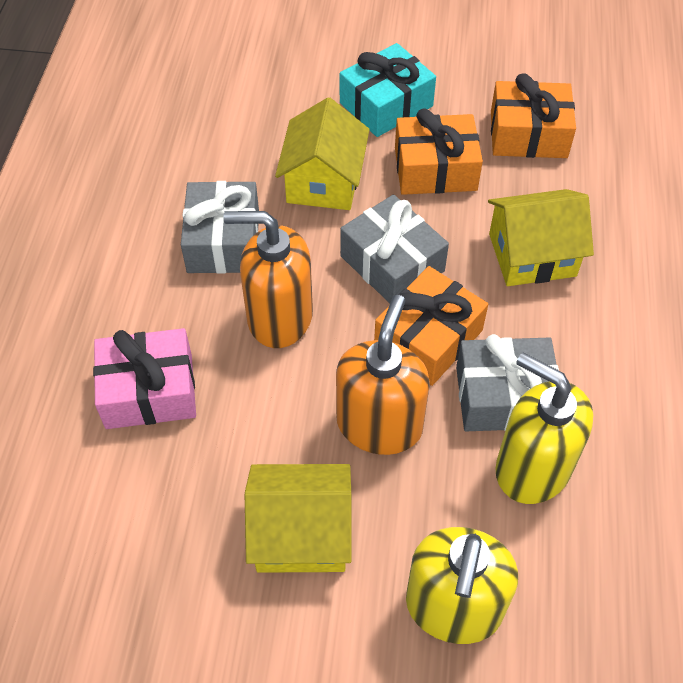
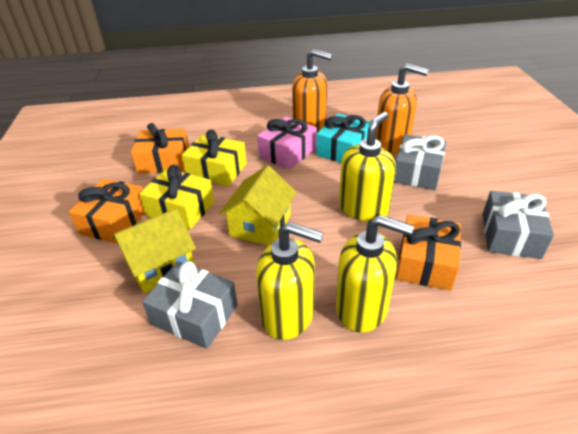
yellow gift: none = 0 -> [139,165,214,229] [182,129,247,186] = 2
yellow house: [245,464,352,573] [275,97,370,210] [488,189,594,286] = 3 -> [112,208,196,293] [219,165,296,246] = 2
yellow soap dispenser: [406,527,518,644] [495,352,593,504] = 2 -> [256,222,323,340] [336,215,414,333] [339,112,396,222] = 3

